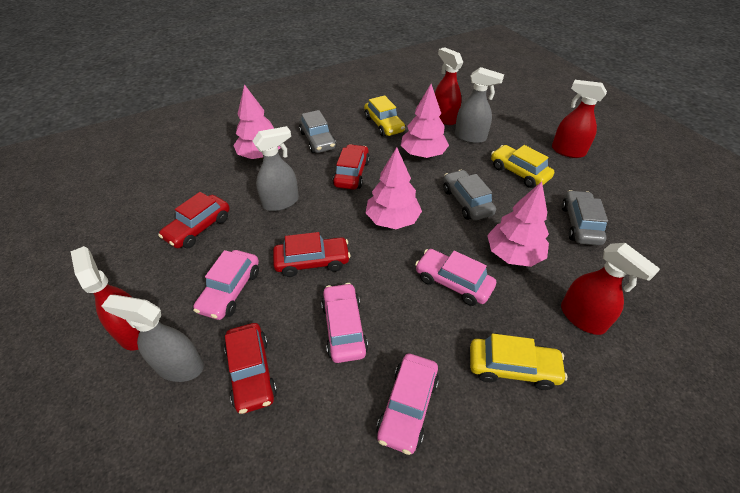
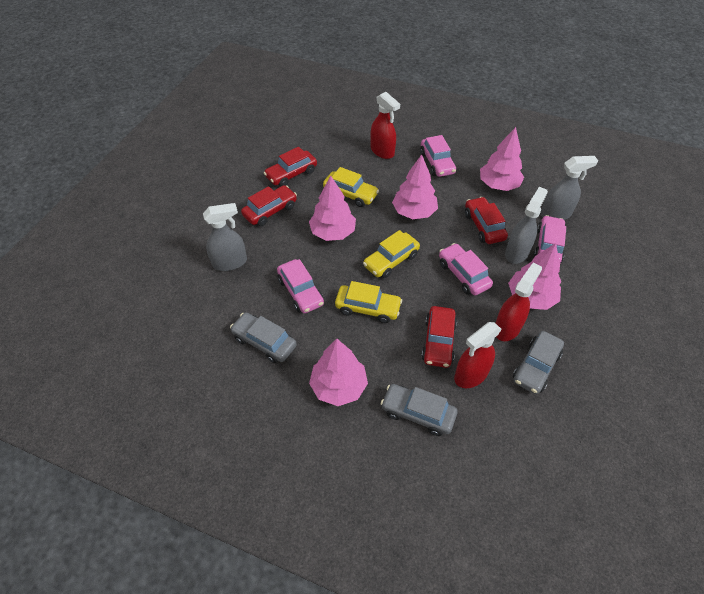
pink tree: [233,84,281,159] [366,147,422,229] [401,84,449,158] [487,182,549,267] = 4 -> [309,176,356,241] [309,339,368,406] [392,155,438,219] [480,127,524,191] [508,243,561,310] = 5
red spray bottle: [71,246,140,351] [435,47,463,125] [552,80,607,158] [561,243,660,335] = 4 -> [370,92,400,159] [454,322,502,388] [496,263,542,341] = 3

